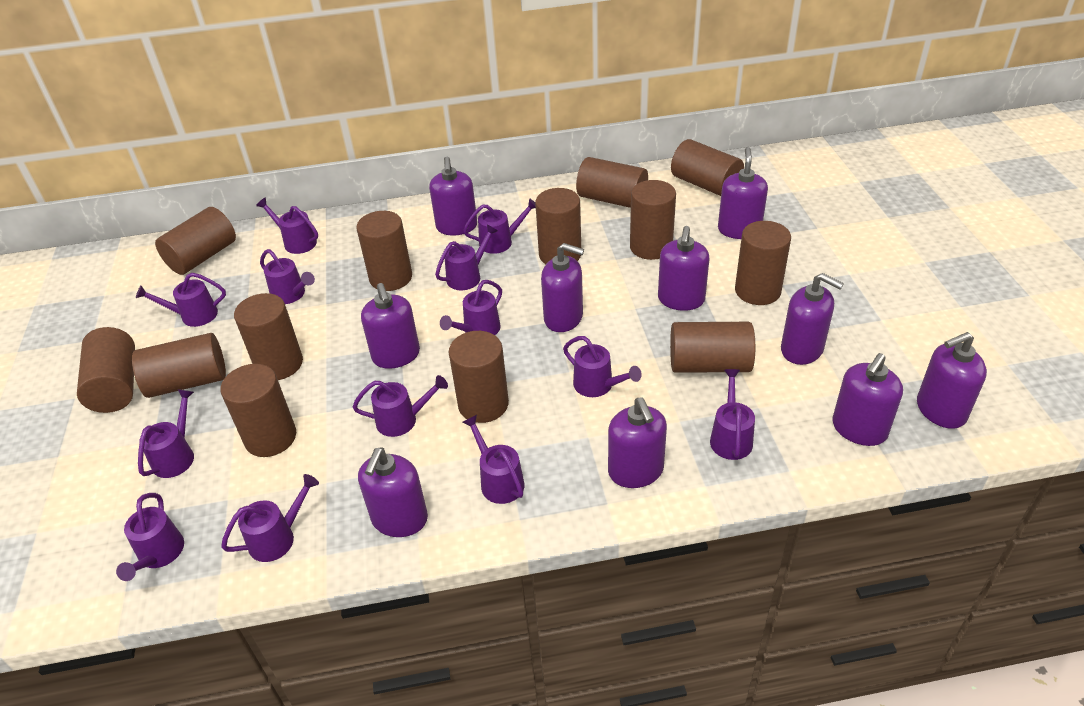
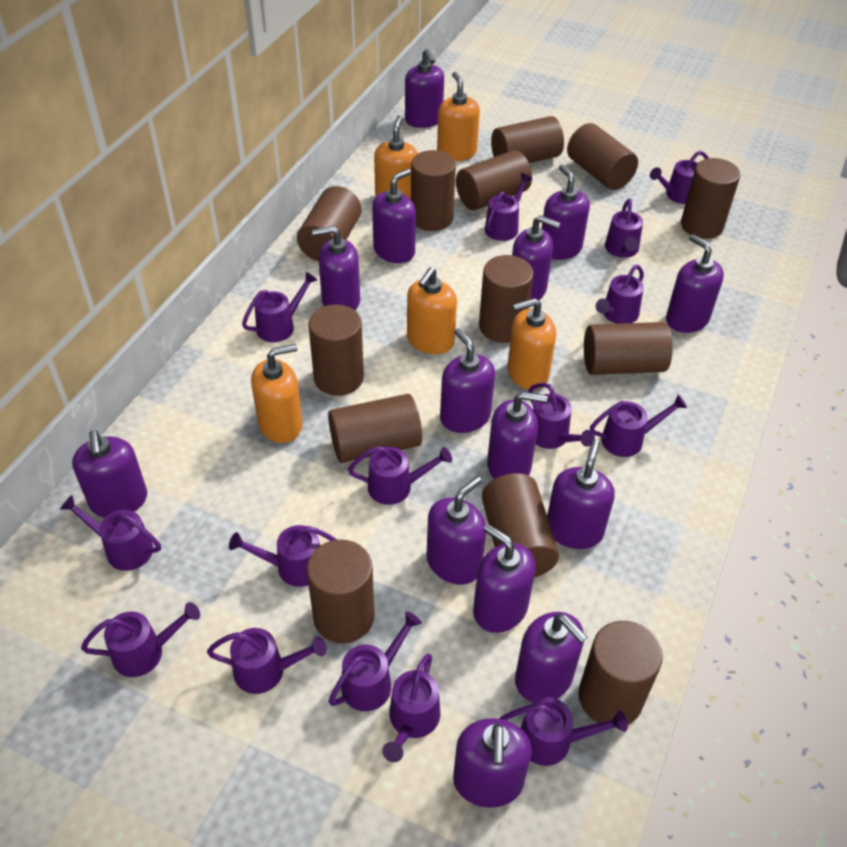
orange soap dispenser: none = 0 -> [251,344,303,443] [374,115,418,199] [407,267,457,354] [437,72,480,161] [507,298,556,390] = 5
purple soap dispenser: [358,447,428,537] [361,283,420,369] [429,157,477,236] [541,243,584,332] [608,397,667,488] [658,226,709,311] [718,147,768,239] [781,273,844,365] [833,353,903,446] [917,332,987,429] = 10 -> [72,430,147,518] [312,226,360,311] [372,169,416,263] [405,49,444,128] [426,476,486,585] [440,328,495,433] [453,718,532,808] [473,524,535,633] [487,392,548,479] [512,215,560,301] [515,612,587,702] [542,164,590,260] [547,439,615,549] [666,234,724,333] = 14
purple watering can: [116,493,184,581] [136,273,226,327] [138,389,194,478] [221,474,319,562] [256,198,318,254] [260,249,315,304] [353,375,448,437] [435,224,498,290] [440,280,502,335] [463,198,536,254] [463,415,524,504] [563,336,642,397] [710,369,755,460] = 13 -> [60,495,161,571] [81,602,200,677] [207,628,327,694] [229,525,337,587] [242,272,317,342] [328,611,422,711] [348,446,452,505] [382,654,440,762] [485,173,532,241] [499,697,628,766] [528,383,595,449] [590,395,687,457] [596,265,644,324] [605,199,643,258] [650,151,709,204] = 15

